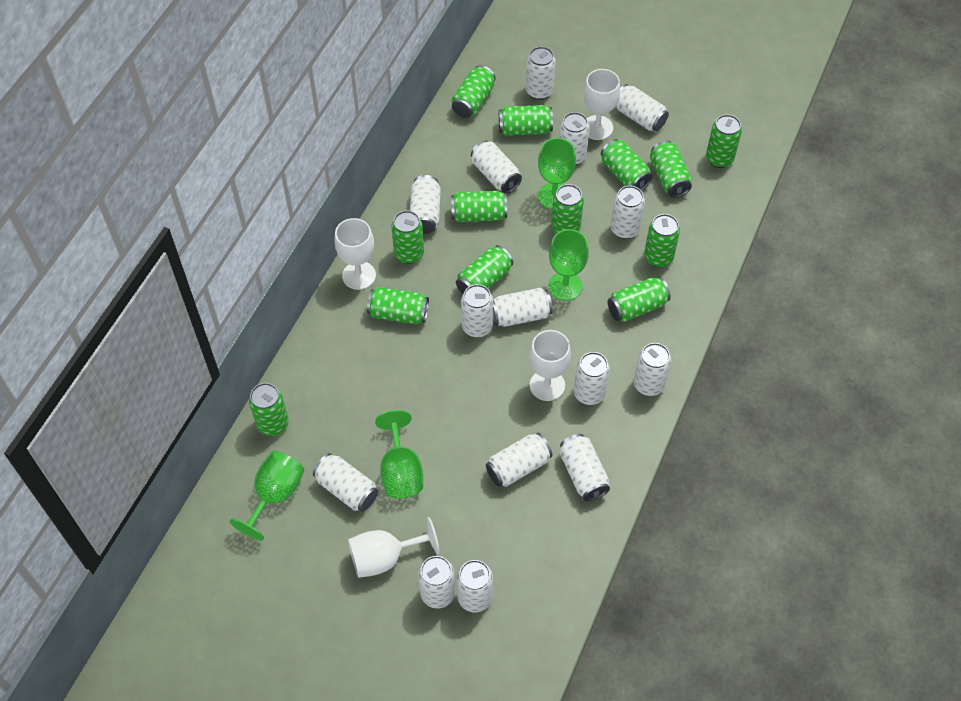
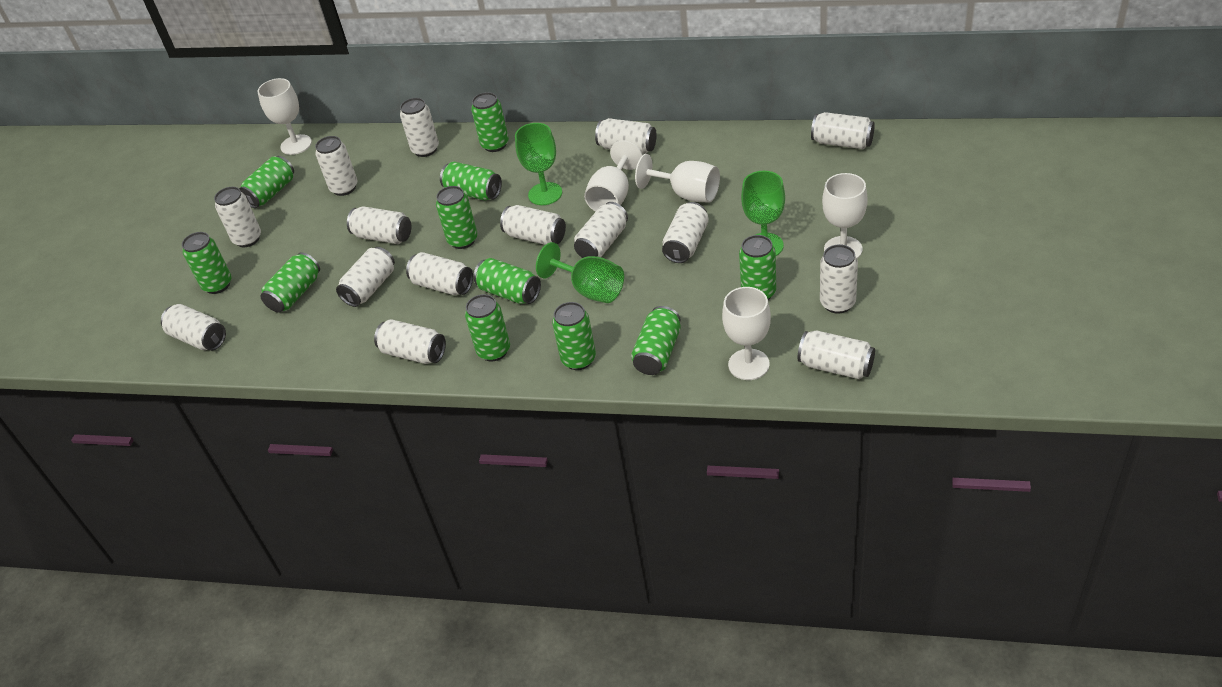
green can: [249,383,289,436] [367,287,429,324] [391,210,424,264] [451,191,507,222] [452,65,495,118] [456,245,513,294] [499,105,553,135] [551,184,584,234] [601,139,653,191] [608,277,671,322] [644,214,680,267] [650,141,692,197] [706,114,742,168] = 13 -> [182,232,232,294] [239,156,294,208] [260,252,320,313] [436,186,478,249] [440,162,502,200] [465,294,510,361] [471,92,509,152] [474,258,541,304] [552,302,596,370] [631,306,681,375] [739,235,776,300] = 11
green goblet: [230,451,304,541] [375,410,423,499] [538,138,576,209] [549,229,589,301] = 4 -> [515,123,562,205] [536,242,624,303] [741,171,785,256] = 3
white goblet: [334,218,376,290] [348,517,440,578] [529,330,571,401] [583,69,620,140] = 4 -> [258,78,312,155] [584,140,643,212] [635,154,720,203] [722,287,771,380] [822,173,868,259] = 5

